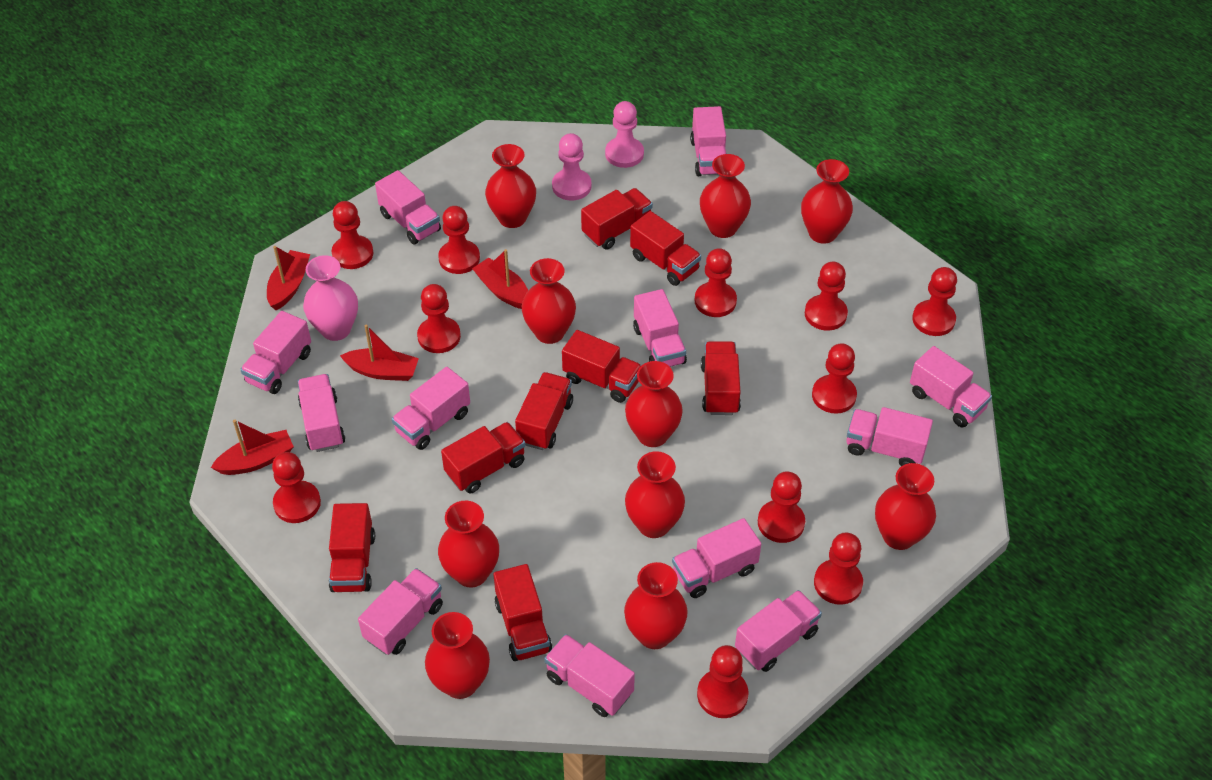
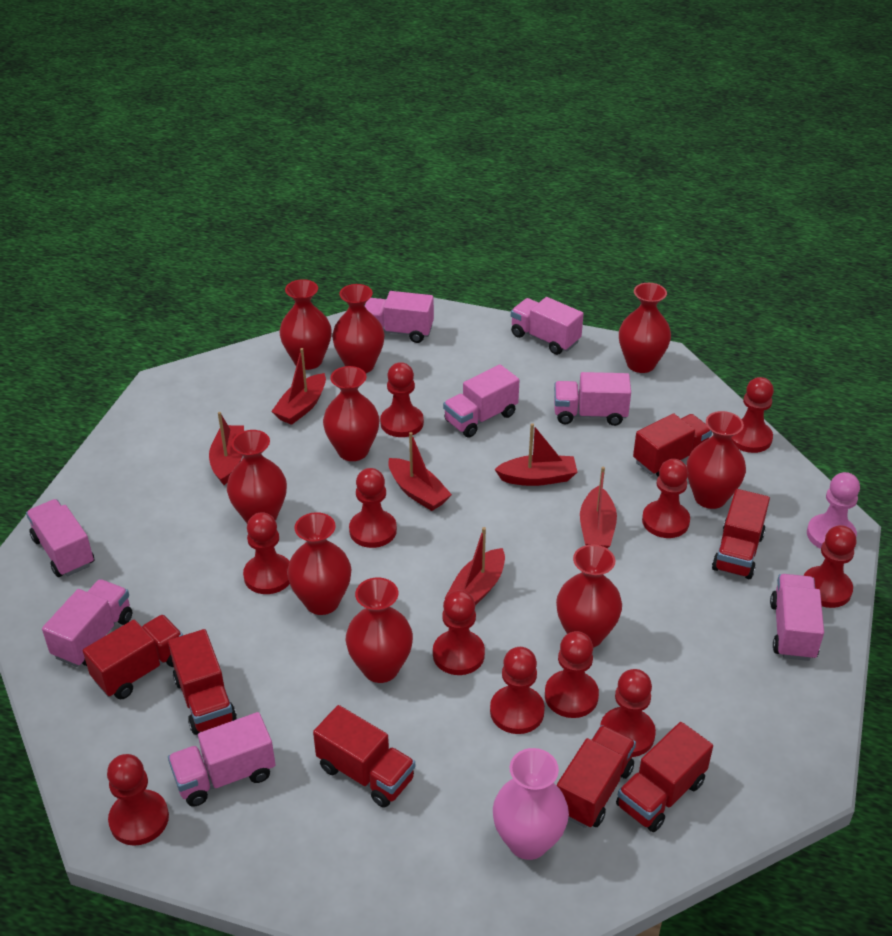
pink pawn: [552,133,592,201] [605,101,644,168] = 2 -> [807,472,860,549] = 1
pink truck: [240,311,311,394] [298,374,345,452] [358,568,443,655] [375,170,441,245] [392,367,470,450] [544,634,635,717] [633,289,687,367] [672,518,761,598] [690,106,727,176] [735,590,822,672] [846,407,933,466] [910,346,992,428] = 12 -> [26,499,94,577] [42,579,132,667] [168,712,275,806] [365,291,434,343] [443,364,519,438] [511,297,584,355] [554,372,631,426] [770,574,824,661] = 8
red boat: [211,420,294,475] [267,246,310,310] [340,325,419,381] [472,249,528,309] = 4 -> [209,412,244,485] [271,348,326,425] [388,432,452,511] [445,527,505,605] [494,423,577,486] [580,467,617,548] = 6
red truck: [329,503,375,592] [441,422,525,493] [493,564,552,661] [515,372,573,450] [562,330,642,403] [581,188,653,250] [630,211,701,286] [701,341,741,415] = 8 -> [83,615,183,700] [168,629,237,735] [313,705,415,808] [557,725,636,828] [616,722,713,832] [633,413,712,476] [712,489,770,579] = 7
red vase: [425,612,490,699] [438,501,499,588] [485,144,536,228] [522,258,576,344] [624,562,688,649] [625,361,683,447] [625,451,685,538] [700,154,751,238] [801,159,853,244] [875,463,936,550] = 10 -> [227,430,287,523] [279,279,332,370] [287,512,351,615] [323,366,380,461] [332,284,385,373] [346,577,413,683] [556,545,622,648] [619,283,671,373] [687,411,746,509] = 9

